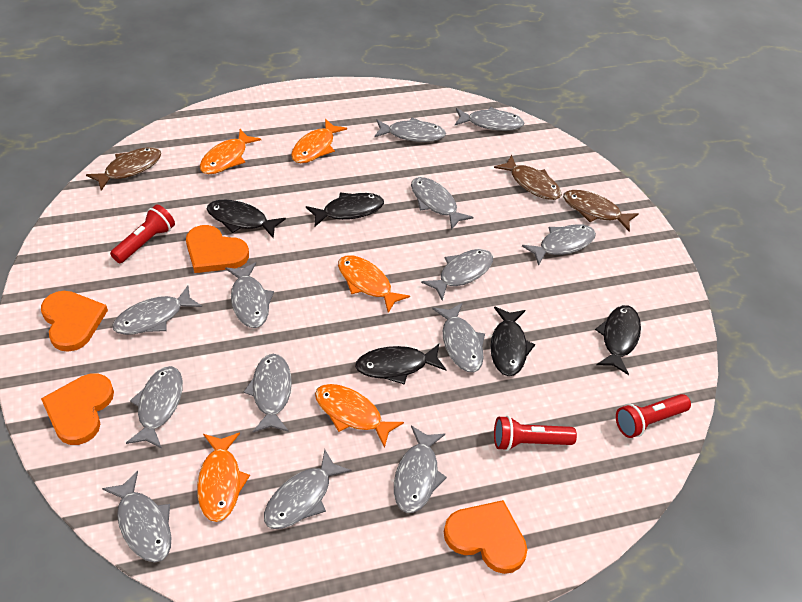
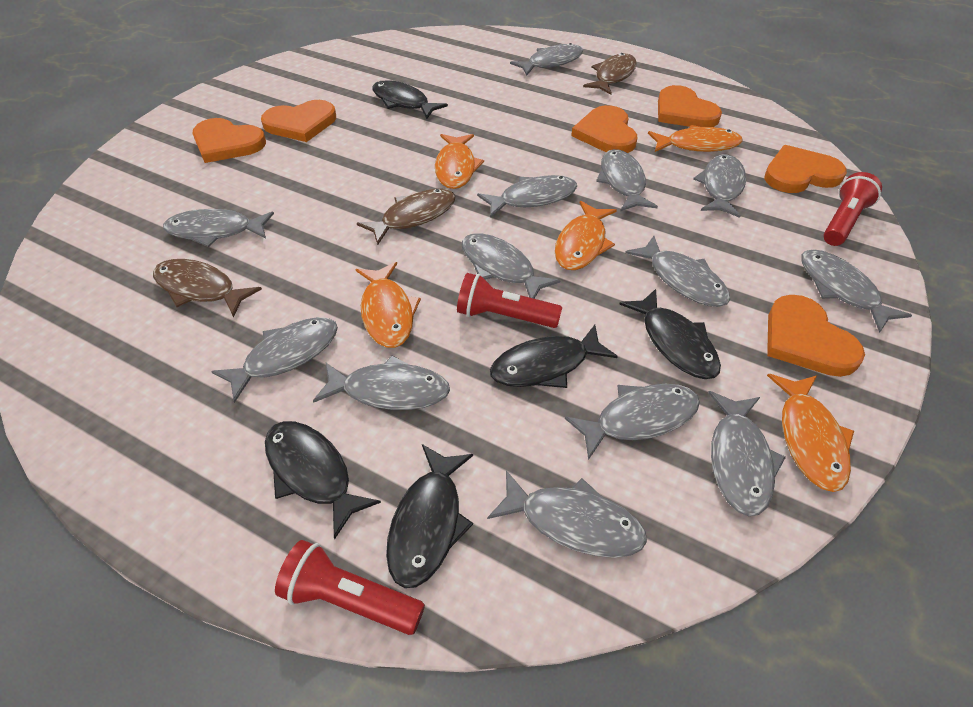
orange heart: [41,291,108,352] [41,373,114,445] [186,225,249,273] [444,500,527,574] = 4 -> [192,118,266,163] [261,100,336,142] [571,105,637,153] [658,85,722,127] [764,145,847,193] [767,295,865,377] = 6

